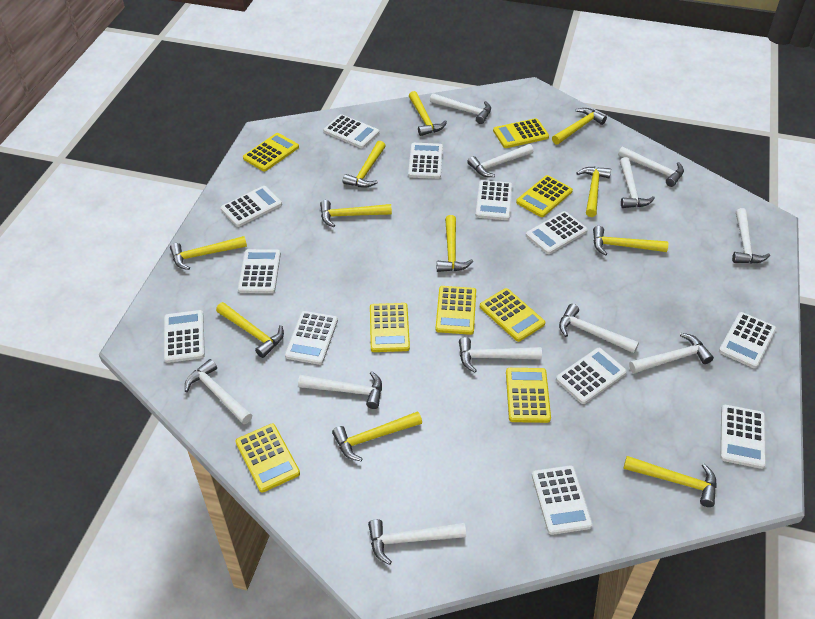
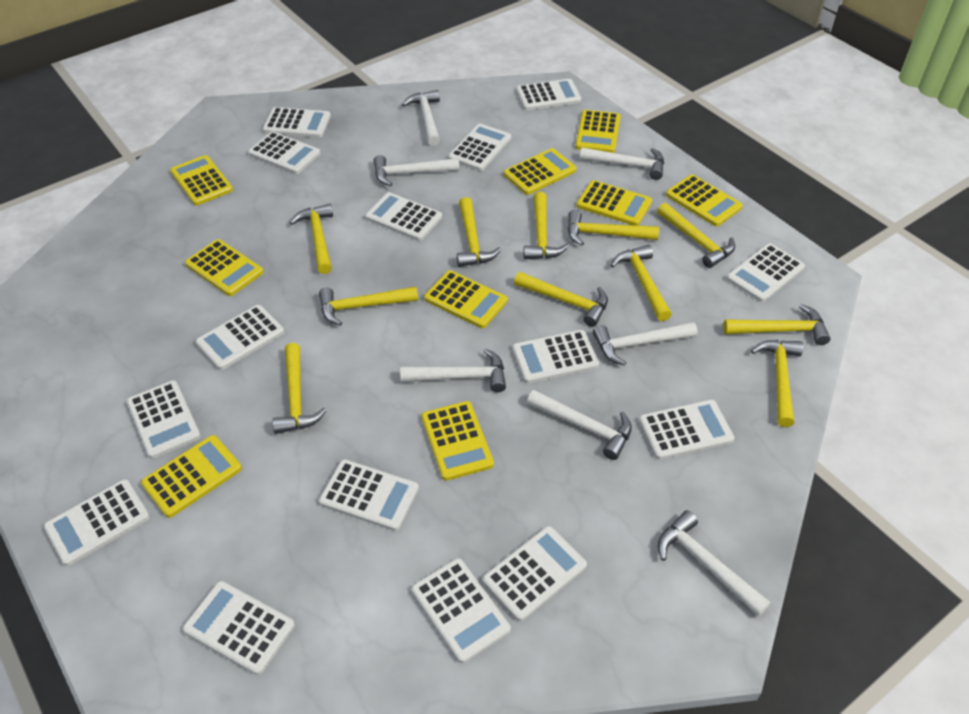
white calculator: [164,310,205,363] [221,186,282,227] [238,249,281,293] [285,311,338,365] [323,114,379,148] [408,143,443,179] [475,180,513,220] [526,211,588,254] [532,465,593,535] [556,348,627,404] [719,312,776,368] [720,405,766,469] = 12 -> [44,479,150,566] [127,380,201,459] [183,581,295,675] [196,305,284,370] [248,131,320,174] [263,107,331,138] [319,459,419,531] [365,192,442,241] [411,558,511,663] [448,124,511,171] [482,526,587,621] [512,330,599,383] [516,79,581,110] [639,400,734,460] [726,243,805,302] = 15
white hammer: [185,359,252,424] [298,371,382,409] [368,519,466,565] [430,93,491,124] [459,337,542,372] [467,144,533,177] [559,304,639,353] [618,147,684,187] [620,157,655,208] [629,333,714,374] [732,208,770,264] = 11 -> [374,155,459,186] [400,349,506,392] [402,90,440,146] [527,390,632,460] [580,147,664,180] [593,322,697,366] [658,510,771,617] = 7
yellow calculator: [235,424,300,492] [243,133,299,171] [370,303,410,352] [435,286,476,335] [480,288,545,342] [493,118,549,148] [506,368,551,423] [516,175,573,217] = 8 -> [141,435,242,518] [170,155,233,206] [185,239,264,296] [421,401,494,481] [424,270,508,328] [504,148,577,195] [575,110,621,153] [577,180,652,226] [666,175,743,226] = 9

